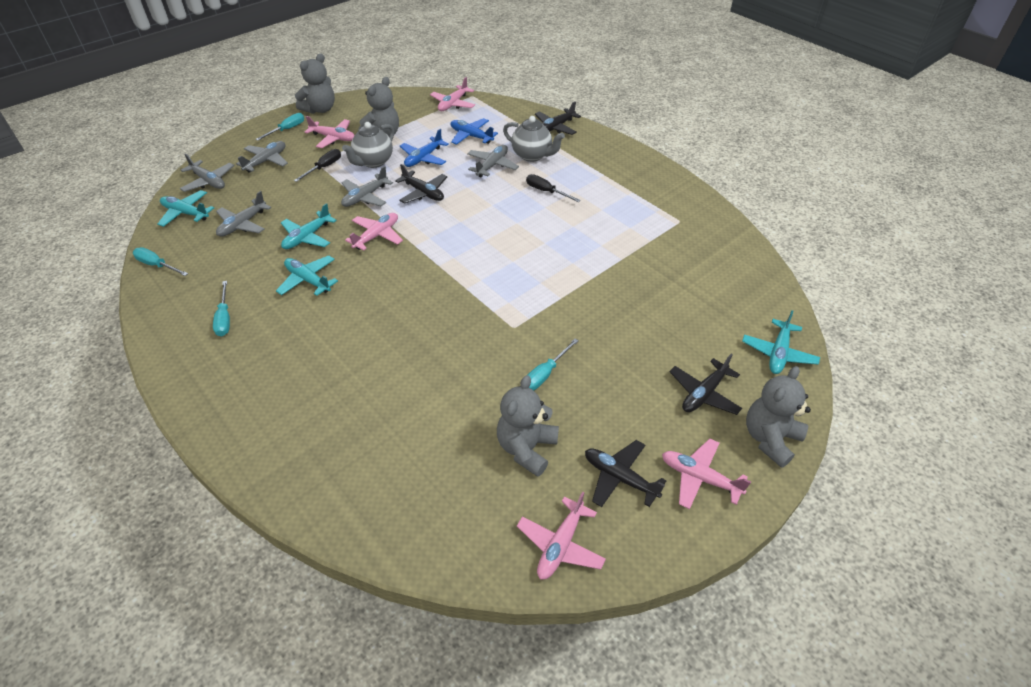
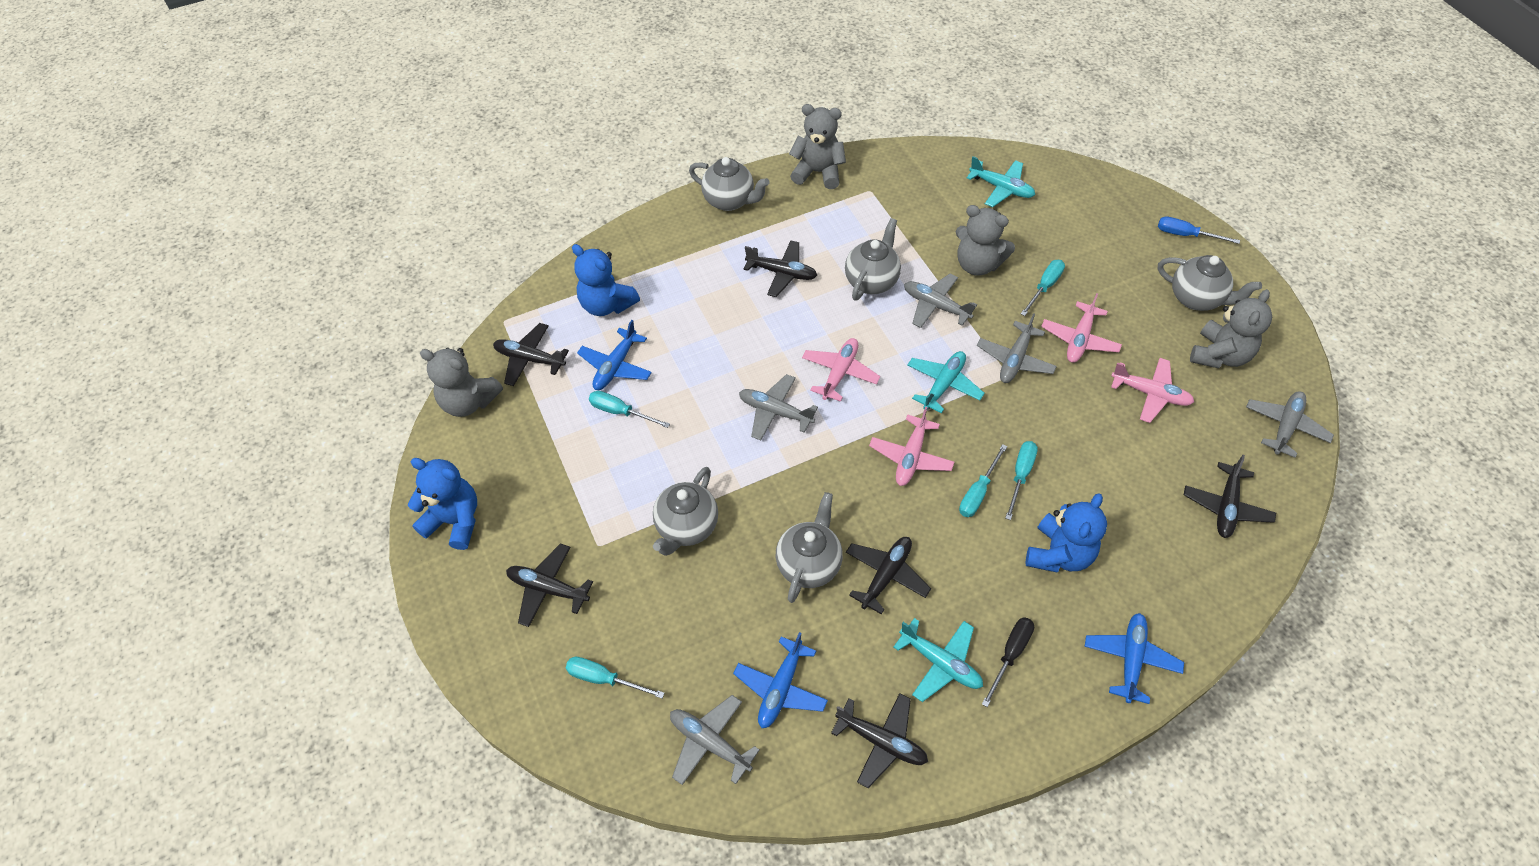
black plane: [395,164,447,204] [535,101,581,135] [585,440,666,507] [669,354,742,415] = 4 -> [493,323,569,386] [506,543,593,627] [743,240,817,297] [831,693,928,788] [846,537,931,614] [1184,455,1276,538] = 6
black screwdriver: [294,149,341,182] [526,174,581,202] = 2 -> [982,617,1034,707] = 1
blue plane: [400,129,449,167] [451,118,498,145] = 2 -> [577,320,652,390] [733,632,828,728] [1084,613,1184,704] = 3
blue screwdriver: none = 0 -> [1158,217,1240,244] = 1
blue teddy bear: none = 0 -> [408,458,477,550] [572,244,640,316] [1026,493,1107,572] = 3
grey teapot: [342,122,394,168] [503,116,565,162] = 2 -> [653,467,718,556] [689,157,770,211] [776,492,843,603] [845,218,901,300] [1158,255,1262,311] = 5
pink plane: [304,116,355,148] [345,213,403,251] [430,77,475,111] [517,491,606,580] [662,439,751,509] = 5 -> [802,338,880,402] [869,406,954,486] [1041,293,1122,363] [1111,358,1194,423] = 4
turquoise plane: [157,190,214,227] [276,256,338,296] [281,203,337,249] [742,310,820,374] = 4 -> [894,618,983,702] [907,351,985,414] [967,156,1035,207] = 3
turquoise screwdriver: [133,247,188,276] [213,281,230,336] [255,113,304,141] [528,339,579,391] = 4 -> [566,657,664,698] [589,391,670,428] [959,444,1007,517] [1005,441,1038,520] [1021,260,1065,316] = 5

